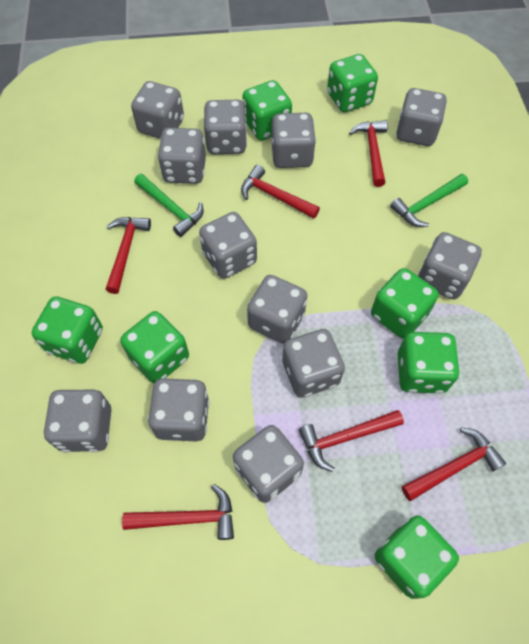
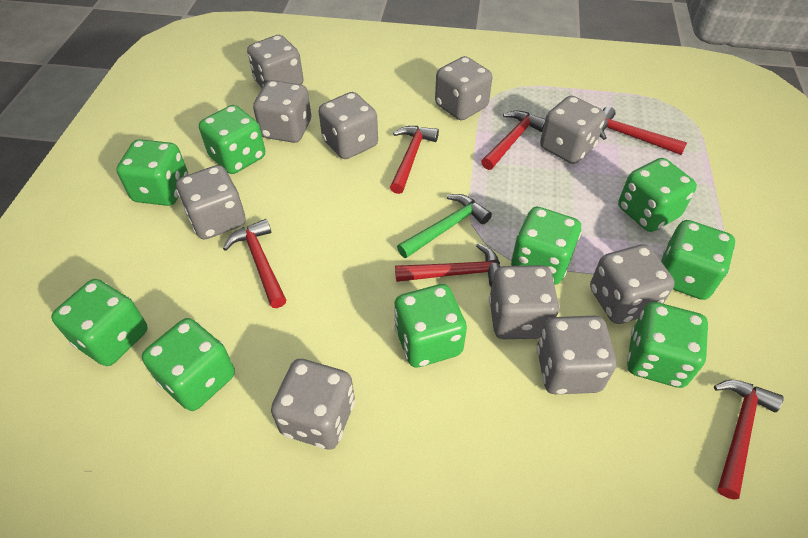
green dice: [32,297,103,364] [120,311,189,383] [243,80,292,140] [327,54,378,112] [371,268,439,339] [375,515,459,599] [398,332,460,394] = 7 -> [51,279,148,366] [116,139,188,206] [142,318,235,411] [199,105,265,174] [394,284,467,367] [511,207,582,285] [618,158,697,232] [627,302,708,388] [661,220,735,300] = 9
green hammer: [134,174,204,237] [390,174,468,227] = 2 -> [397,194,492,258] = 1
grey dice: [44,390,112,453] [131,81,184,138] [148,378,210,441] [157,128,206,184] [199,212,257,279] [204,100,247,154] [233,425,304,503] [247,275,307,344] [271,113,316,168] [282,329,345,398] [396,88,447,146] [418,232,482,299] = 12 -> [176,165,246,240] [247,35,303,88] [253,80,311,143] [271,359,355,449] [318,92,378,159] [435,56,492,120] [489,265,560,339] [536,316,616,394] [540,96,606,164] [590,244,675,324] = 10

